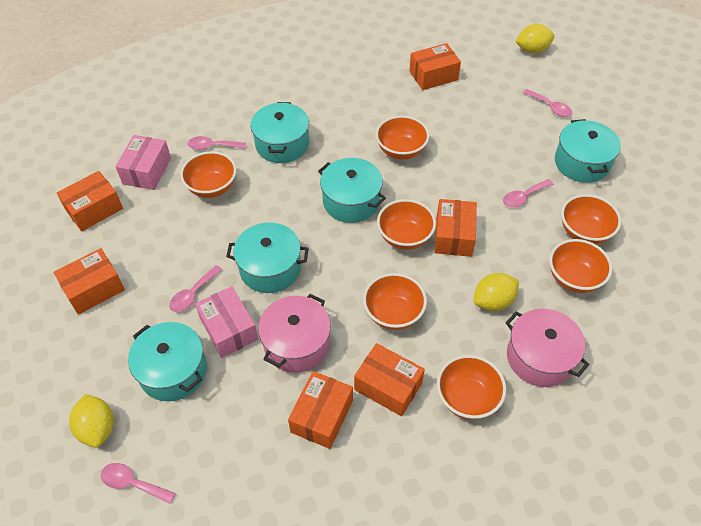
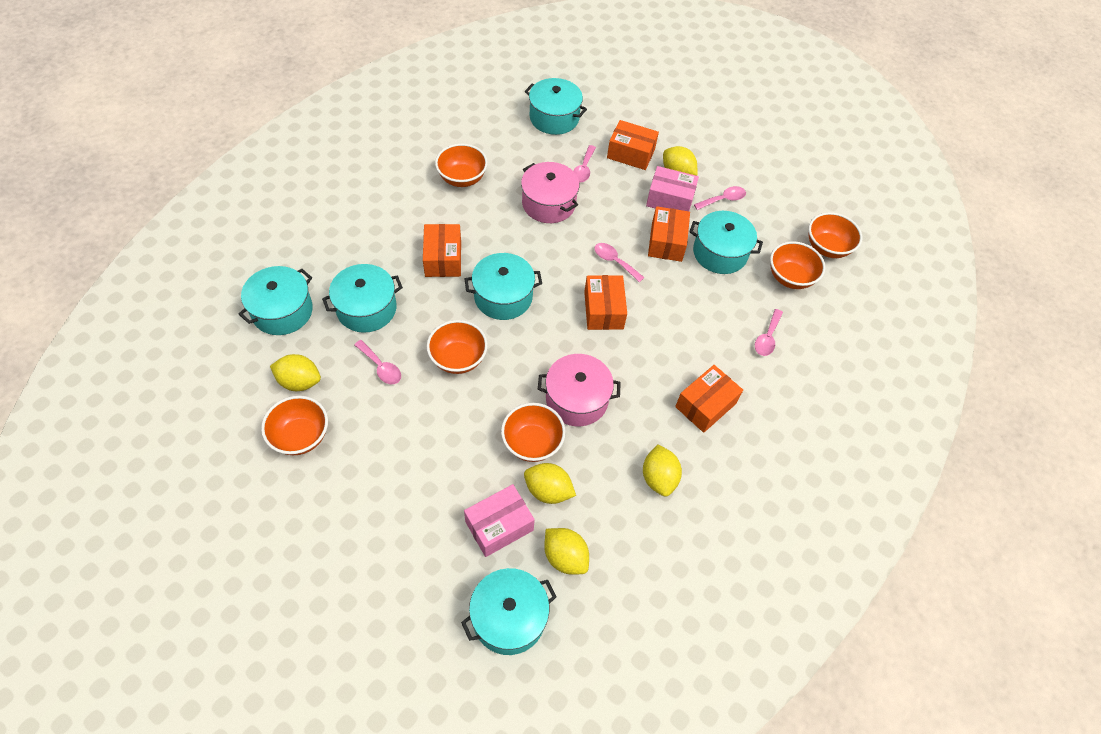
orange bowl: [180,151,237,198] [363,273,427,330] [376,116,429,160] [377,199,436,250] [437,355,506,419] [549,239,612,293] [561,194,621,244] = 7 -> [261,396,328,455] [426,320,488,374] [435,143,488,187] [501,403,566,462] [770,241,826,289] [808,212,862,258] = 6
orange box: [54,248,125,315] [57,171,123,231] [288,371,353,449] [354,343,425,416] [409,43,461,90] [434,199,477,257] = 6 -> [423,224,461,277] [584,275,627,330] [607,120,659,170] [648,206,690,262] [675,365,743,433] = 5
turquoise pot: [128,322,207,401] [226,223,309,293] [251,102,309,163] [318,158,386,223] [555,119,621,183] = 5 -> [239,266,313,335] [322,264,403,333] [461,568,557,655] [465,253,542,320] [525,78,587,135] [689,211,763,274] = 6
yellow lemon: [69,394,114,448] [474,273,519,311] [515,24,555,53] = 3 -> [270,354,321,391] [524,463,576,504] [544,528,589,575] [643,445,682,497] [663,146,698,176] = 5

